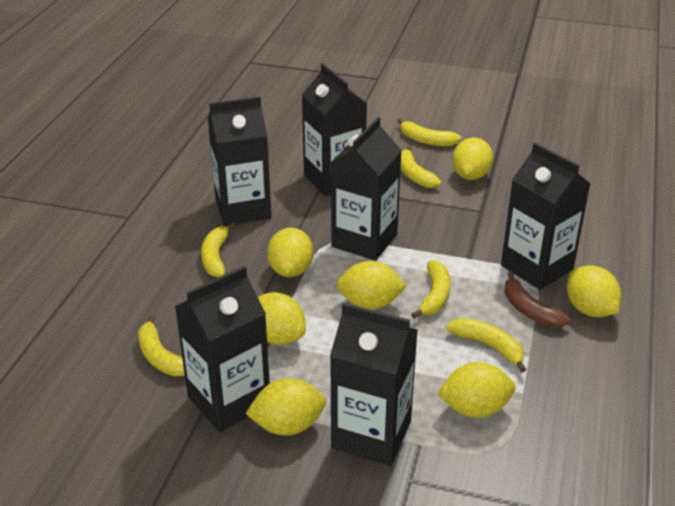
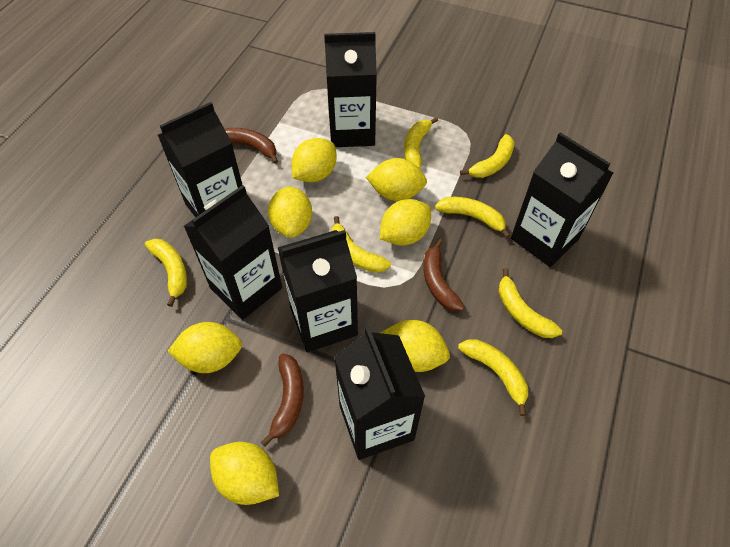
brown banana: [504,272,570,327] = 1 -> [225,128,278,164] [261,353,304,447] [423,239,465,311] = 3
yellow banana: [138,315,185,376] [201,223,235,277] [398,118,461,146] [401,146,441,188] [411,260,450,319] [446,318,526,373] = 6 -> [145,239,187,307] [331,216,391,273] [404,117,438,169] [435,197,511,238] [458,339,528,416] [460,134,515,178] [498,268,562,338] = 7

